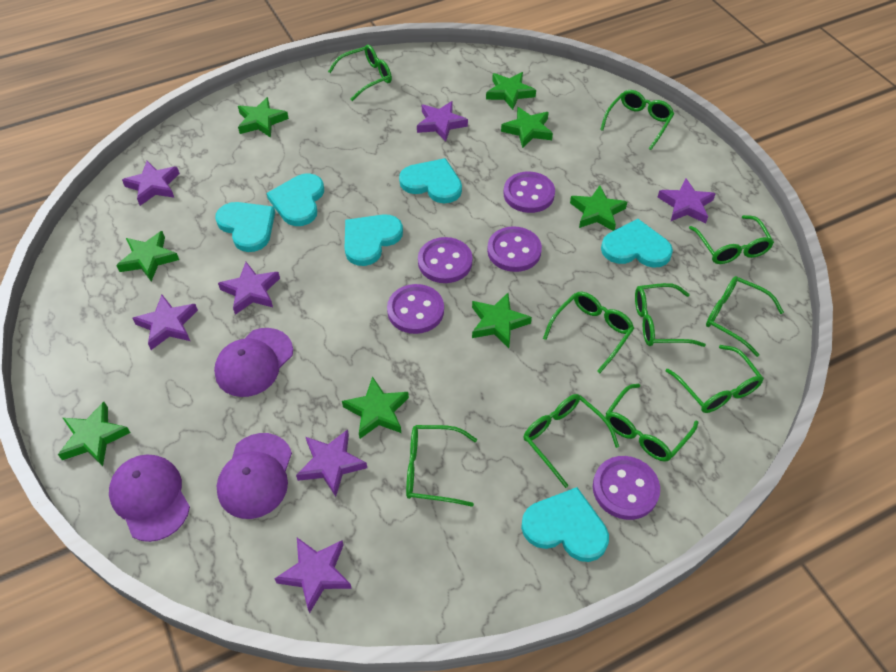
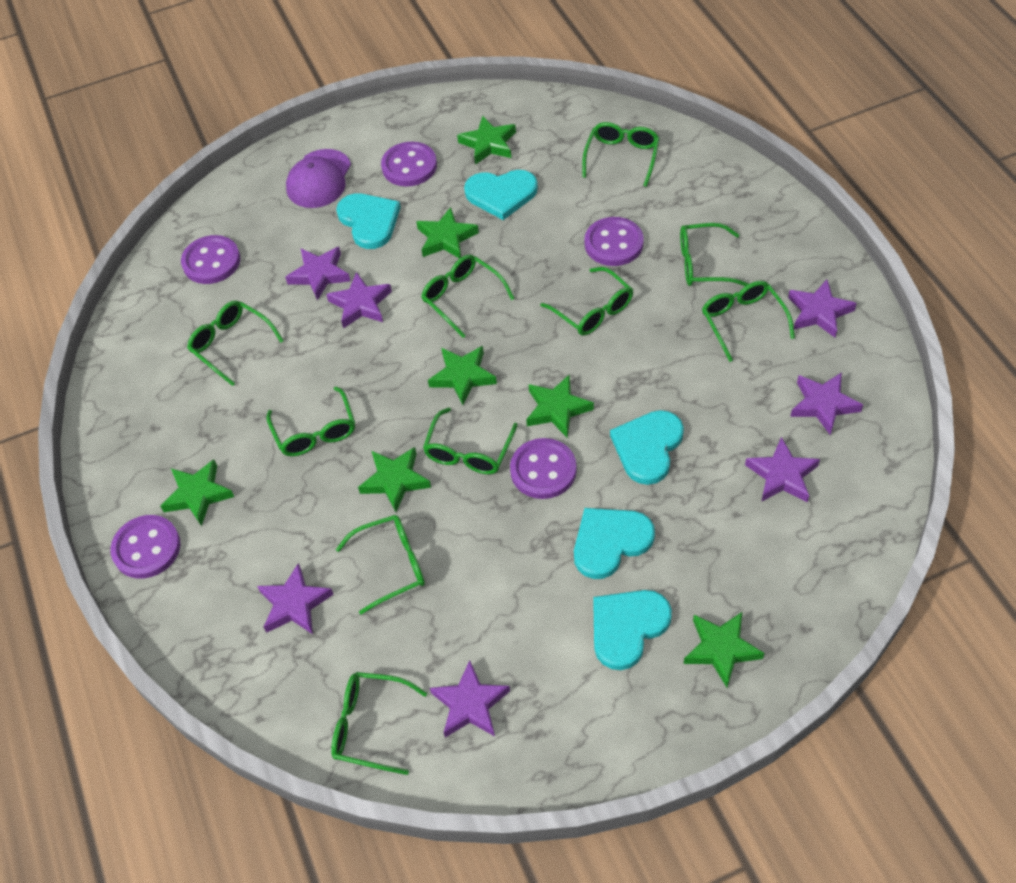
green star: [58,402,131,466] [116,231,179,282] [238,97,289,138] [342,376,409,439] [472,293,532,348] [486,72,536,110] [501,107,553,148] [570,185,627,231] = 8 -> [160,459,234,526] [358,447,431,512] [416,207,479,259] [428,346,497,405] [457,116,516,164] [526,374,594,438] [684,612,764,687] = 7
purple cap: [109,454,190,542] [214,328,293,397] [217,433,292,519] = 3 -> [286,149,351,208] = 1
turquoise heart: [215,202,275,252] [266,173,324,226] [345,214,403,266] [399,158,462,204] [521,487,609,562] [601,219,673,268] = 6 -> [336,193,401,249] [464,170,538,220] [574,508,655,579] [593,590,672,670] [610,410,684,485] = 5

